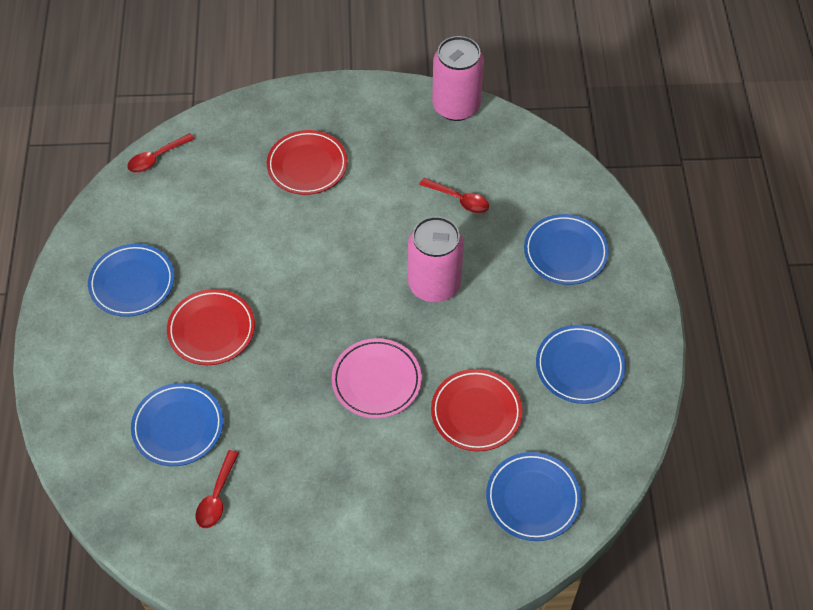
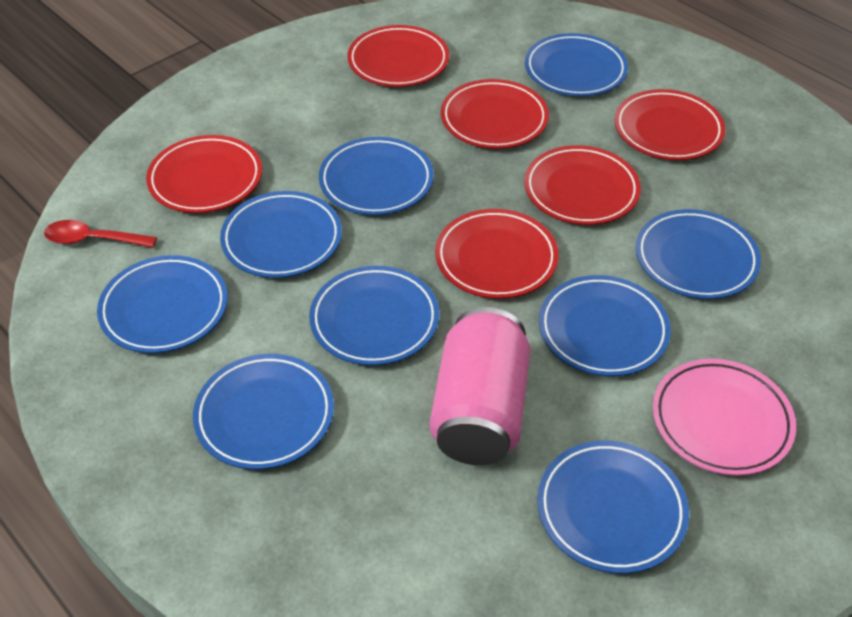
blue plate: [88,244,174,317] [131,383,223,466] [486,452,581,541] [524,214,609,285] [536,325,626,404] = 5 -> [97,255,228,353] [193,354,334,470] [220,191,342,278] [309,266,439,366] [319,137,434,215] [525,33,628,96] [537,440,689,574] [539,275,671,376] [636,209,761,299] = 9
pink can: [408,216,464,302] [432,36,484,121] = 2 -> [429,307,531,465] = 1
red plate: [167,289,255,365] [267,130,348,195] [431,369,523,452] = 3 -> [146,135,262,213] [347,25,449,87] [435,209,559,299] [441,79,549,149] [524,145,641,225] [615,89,725,160] = 6
red spoon: [127,133,195,173] [196,450,239,528] [419,178,489,213] = 3 -> [44,220,157,248] = 1

